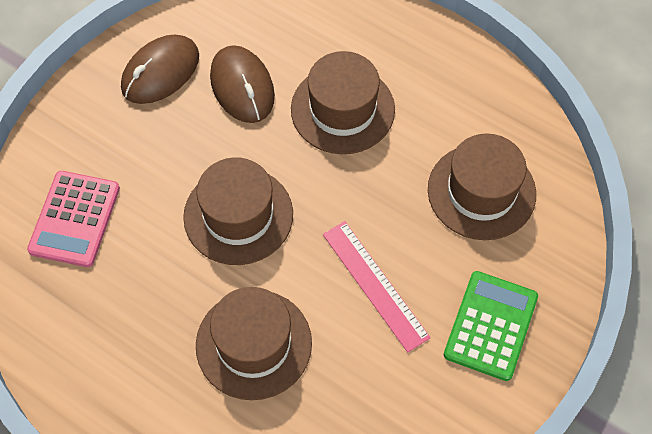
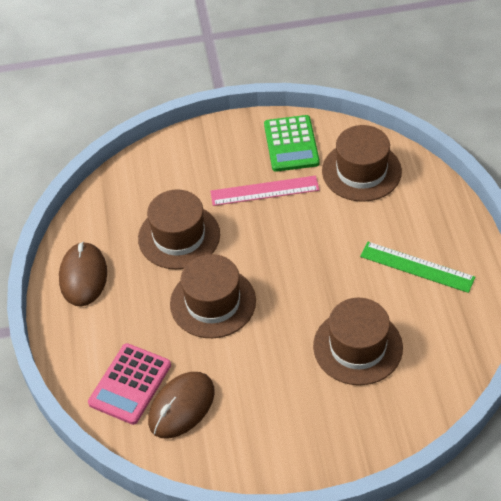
green ruler: none = 0 -> [360,242,475,293] = 1

